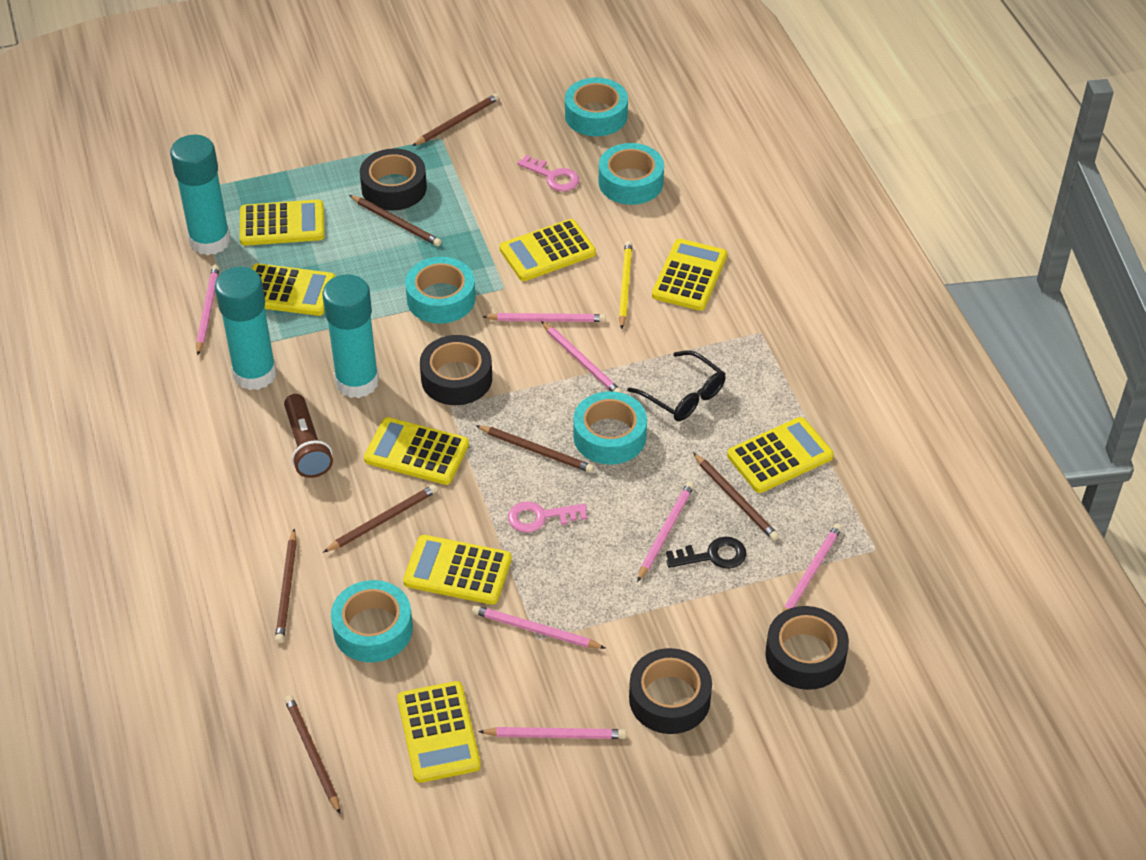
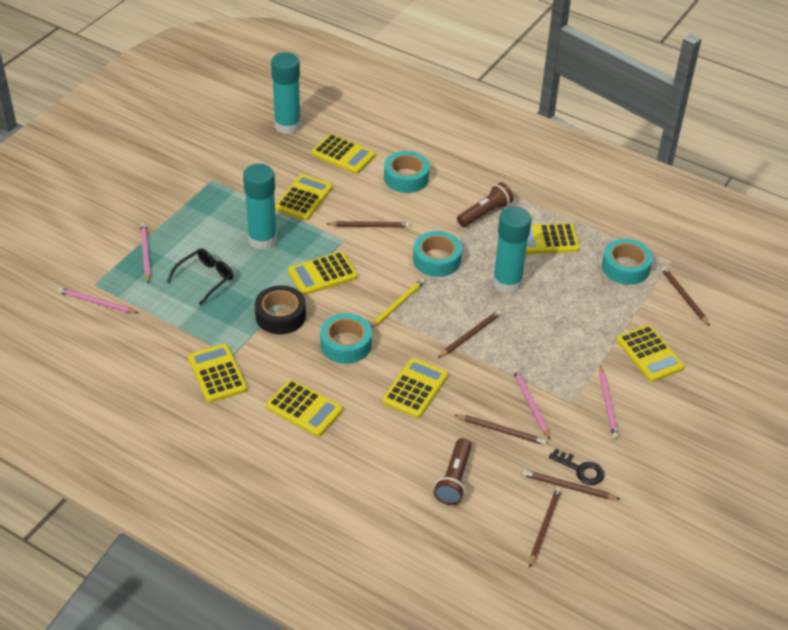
black tape: [360,149,427,211] [420,335,492,405] [629,648,712,734] [765,606,849,690] = 4 -> [255,285,306,334] = 1
brown flashlight: [284,394,333,478] = 1 -> [434,438,472,505] [457,182,514,227] = 2
brown pencil: [275,529,297,643] [284,695,340,814] [323,485,438,552] [349,195,442,246] [412,93,500,146] [476,425,594,473] [693,453,779,541] = 7 -> [327,221,410,228] [438,310,501,358] [454,414,547,445] [522,470,621,500] [529,487,562,568] [661,267,710,326] = 6
pink key: [508,501,587,533] [517,155,579,192] = 2 -> none = 0
pink pencil: [196,265,220,355] [472,605,606,649] [478,727,626,739] [483,313,606,322] [541,321,622,393] [637,482,694,582] [782,523,842,612] = 7 -> [58,288,138,313] [140,223,151,283] [513,368,550,440] [599,365,619,439] = 4
turquoise tape: [331,580,413,662] [405,257,475,324] [565,78,628,136] [573,391,647,464] [599,143,664,205] = 5 -> [320,313,372,364] [384,151,430,193] [413,231,462,277] [602,239,653,285] = 4

